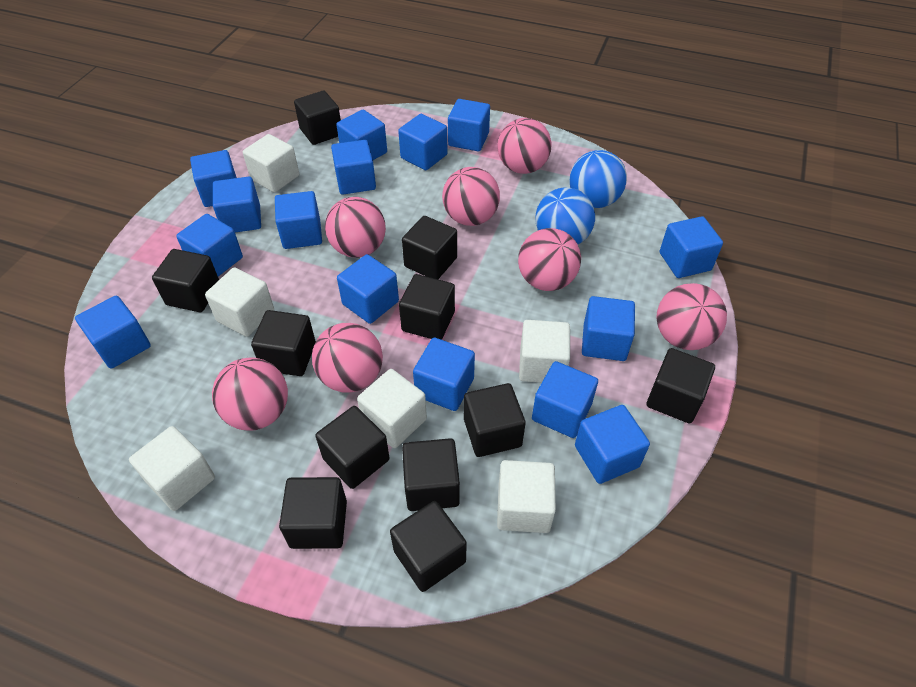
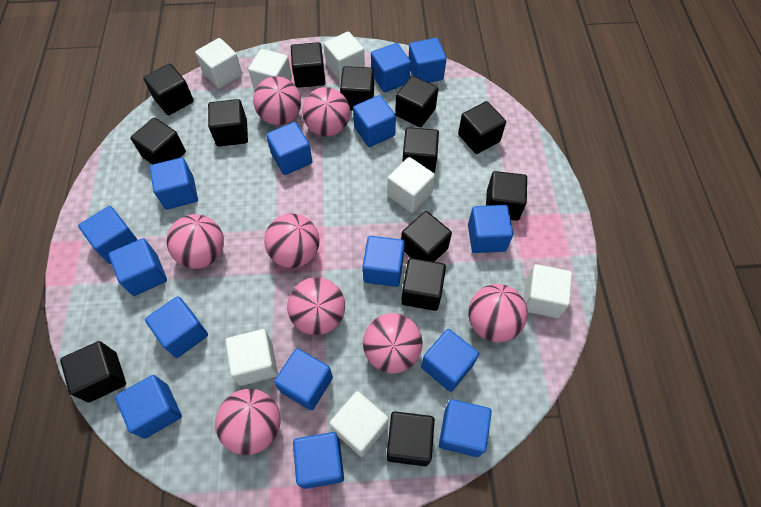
black cube: [152,249,219,312] [251,310,316,376] [279,477,347,549] [294,91,341,145] [315,406,390,489] [390,501,467,592] [399,274,455,340] [402,216,457,279] [402,438,460,511] [464,383,526,457] [646,348,715,423] = 11 -> [60,341,126,403] [130,118,186,165] [143,64,194,115] [208,99,248,147] [291,42,325,88] [340,66,374,111] [386,411,435,466] [395,76,438,127] [401,211,452,262] [401,258,446,311] [402,127,439,173] [458,101,506,154] [486,171,527,221] = 13
blue ball: [535,187,595,244] [569,150,627,208] = 2 -> none = 0
pink ball: [212,358,288,431] [312,323,383,393] [325,197,386,258] [442,167,500,226] [498,118,552,174] [518,228,581,291] [656,283,727,350] = 7 -> [166,214,224,269] [215,389,281,455] [253,76,301,125] [264,214,319,268] [287,277,345,335] [302,87,350,136] [363,313,423,374] [468,284,528,342] = 8
white cube: [129,426,215,511] [205,267,274,337] [243,134,299,193] [357,369,427,448] [497,460,556,533] [519,320,570,383] = 6 -> [195,38,242,89] [225,329,278,386] [248,49,292,90] [324,31,365,81] [329,391,389,457] [387,157,435,213] [524,264,572,318] = 7

